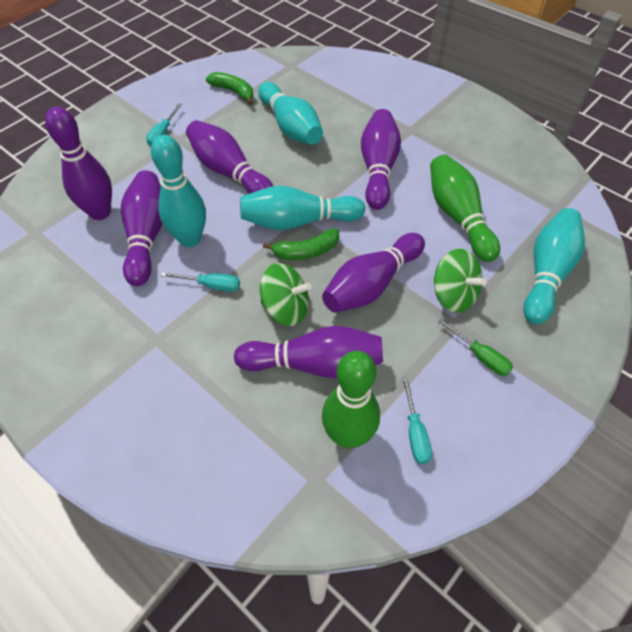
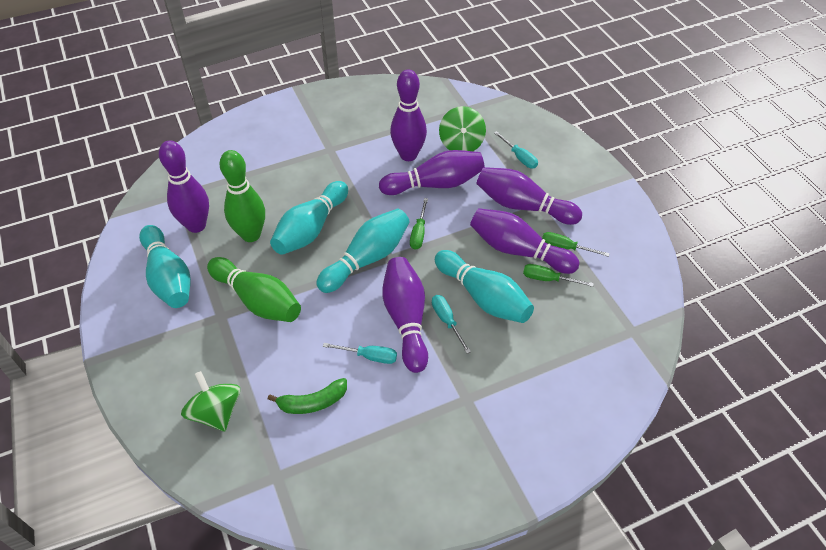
green banana: [206,72,253,105] [263,229,339,260] = 2 -> [268,378,347,414] = 1
green screwdriver: [438,319,513,376] = 1 -> [410,198,428,250] [523,264,594,287] [542,232,610,257] = 3

